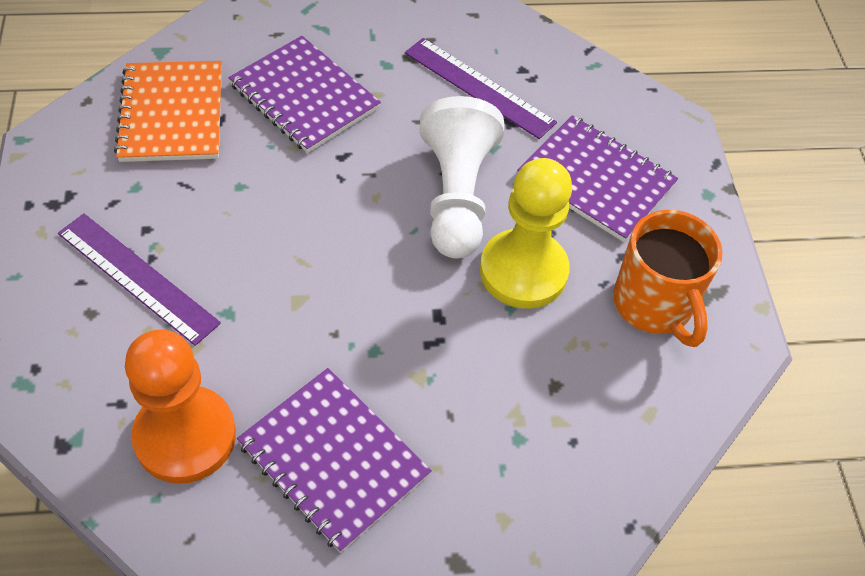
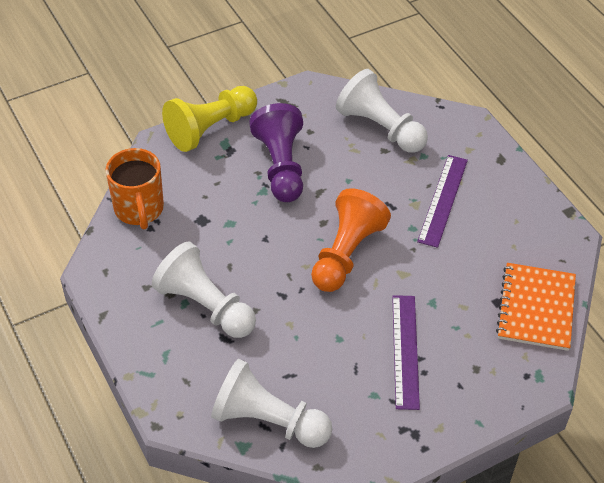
purple notebook: [229,36,381,153] [237,368,432,553] [517,115,678,242] = 3 -> none = 0
purple pawn: none = 0 -> [249,103,303,202] = 1
white pawn: [419,96,504,259] = 1 -> [152,242,256,338] [211,359,332,448] [336,69,428,153] = 3

